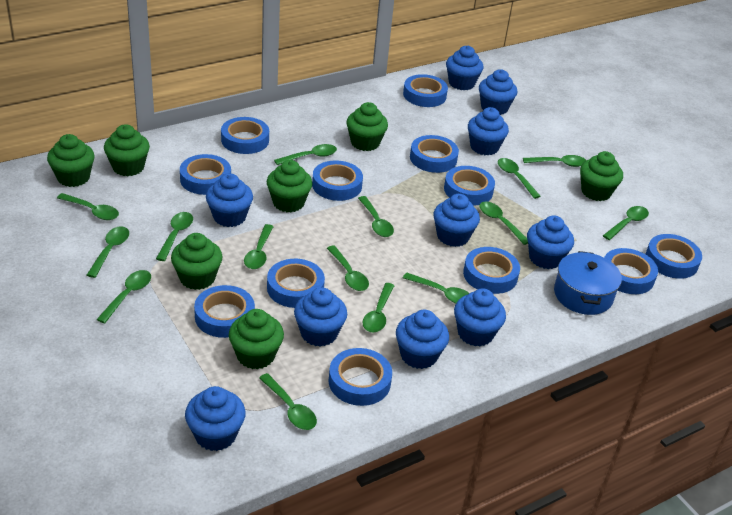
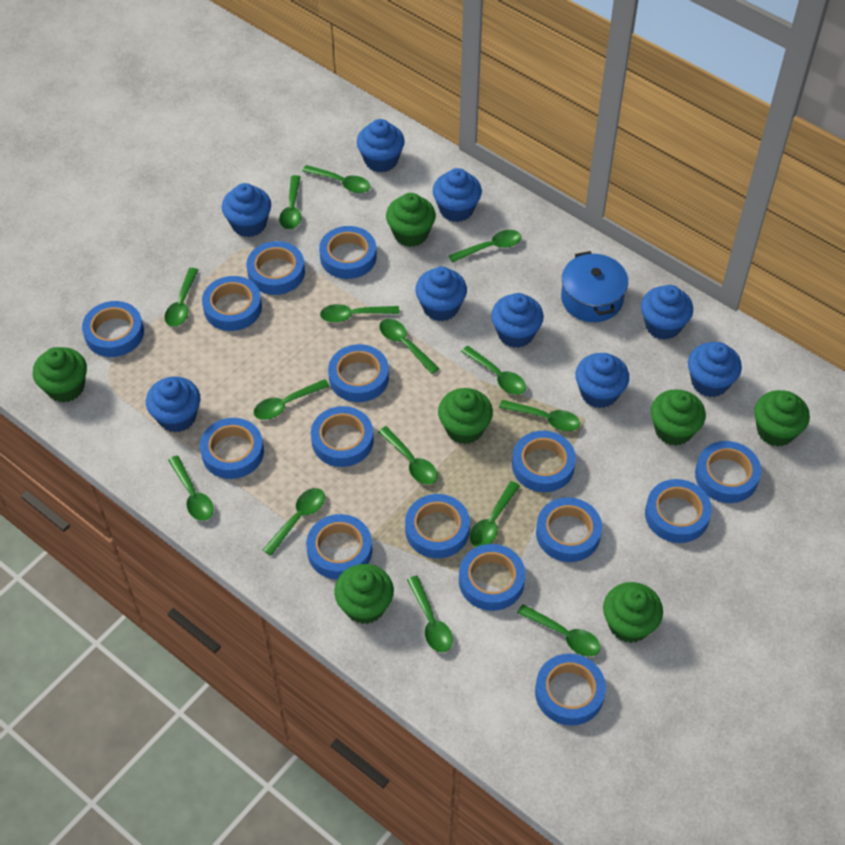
blue cupcake: [185,386,246,451] [206,173,253,227] [294,287,347,347] [396,310,449,369] [433,194,480,247] [446,46,483,90] [454,289,506,346] [468,107,509,156] [479,69,517,115] [527,215,574,269] = 10 -> [146,376,201,432] [222,183,271,237] [357,119,405,173] [415,267,467,321] [433,168,482,222] [491,293,544,348] [575,353,629,408] [641,285,693,340] [688,342,742,397] = 9
blue tape: [180,154,231,195] [194,285,255,338] [221,117,269,154] [267,259,325,308] [312,160,363,201] [329,348,392,406] [403,74,448,107] [410,135,459,173] [444,166,495,206] [463,247,520,294] [604,248,658,294] [646,234,702,279] = 12 -> [82,301,144,357] [200,418,264,479] [202,276,262,331] [247,241,305,295] [306,514,372,580] [311,406,374,467] [319,226,377,279] [328,344,389,402] [405,494,470,558] [459,544,525,611] [512,431,576,492] [535,654,606,726] [536,497,602,562] [645,479,712,543] [695,441,761,503] = 15

